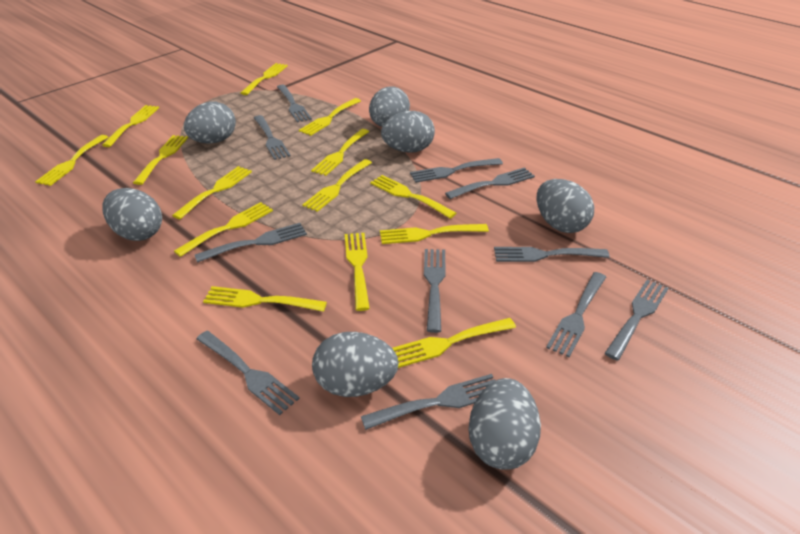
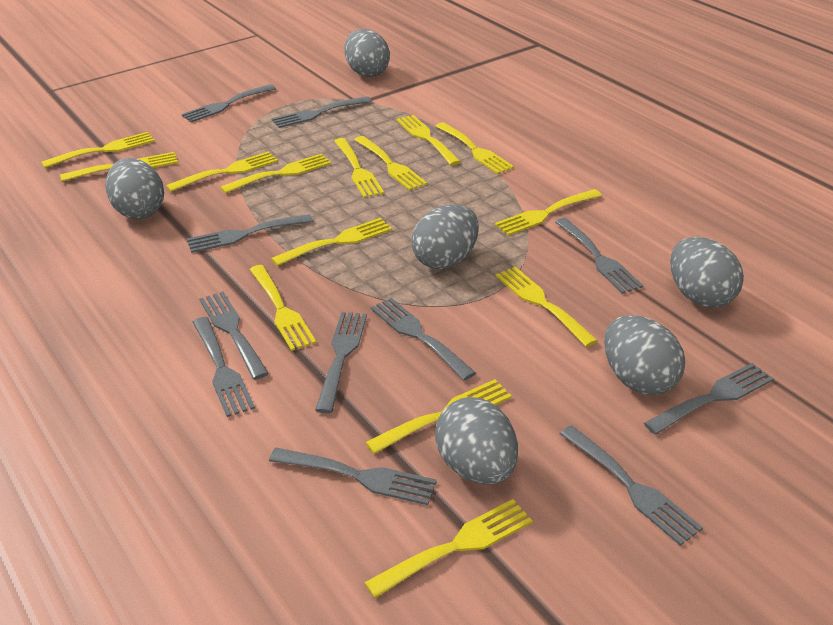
grey egg: [102,188,162,241] [184,102,236,144] [312,332,399,397] [369,86,410,127] [381,111,435,153] [468,378,541,470] [537,179,594,233] = 7 -> [105,158,164,219] [344,29,390,77] [411,204,479,269] [435,397,518,485] [604,315,685,395] [670,237,744,308] = 6

